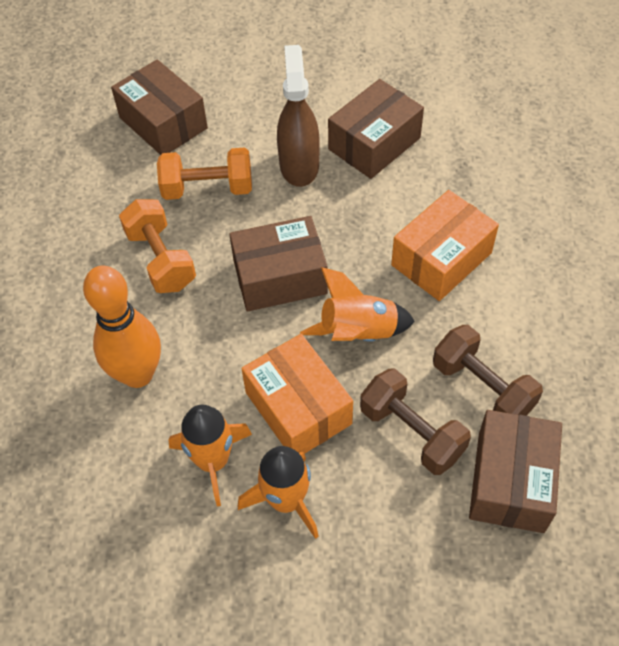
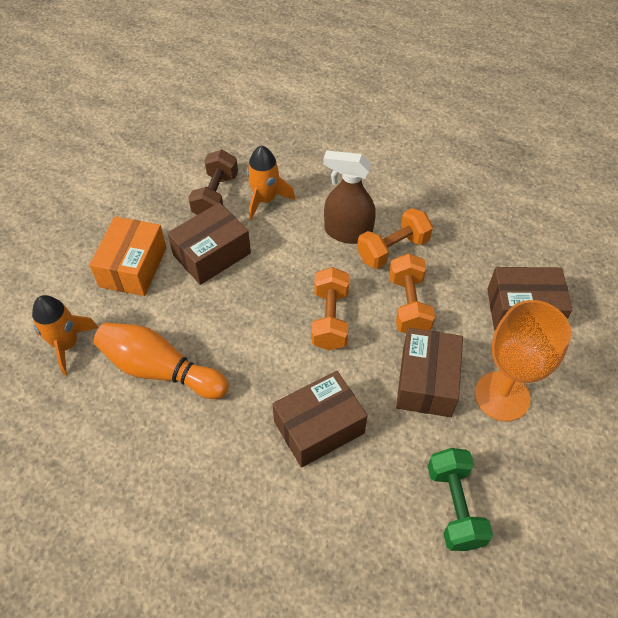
brown dumbbell: [360,368,471,475] [433,325,543,416] = 2 -> [188,150,238,215] = 1
green dumbbell: none = 0 -> [428,448,493,551] = 1
orange box: [241,334,353,453] [391,190,499,301] = 2 -> [89,216,167,296] = 1
orange dumbbell: [119,199,196,293] [157,147,252,200] = 2 -> [312,267,349,350] [357,208,433,269] [389,254,435,333] = 3
orange goblet: none = 0 -> [475,300,571,422] = 1
orange rocket: [168,405,252,507] [238,446,319,539] [300,267,415,341] = 3 -> [32,295,99,375] [247,145,295,220] = 2

